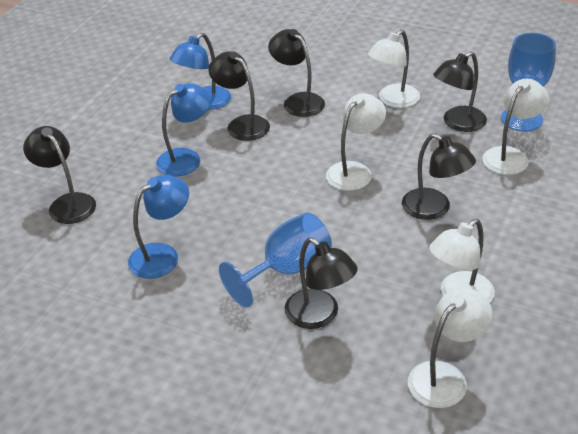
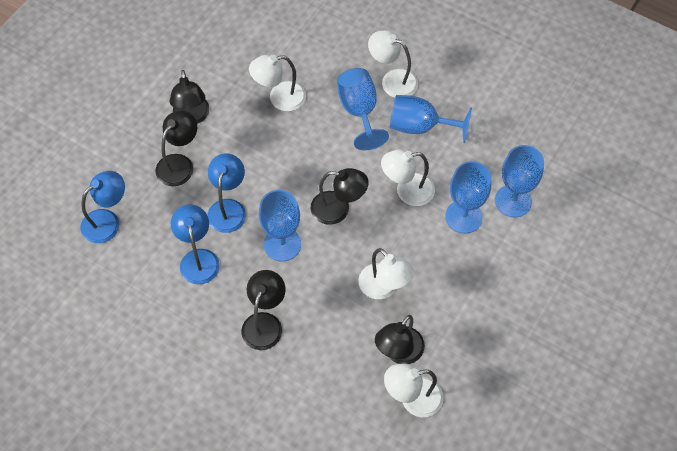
black lamp: [23,126,96,224] [208,51,270,141] [268,29,325,117] [285,237,358,329] [402,134,476,220] [433,51,487,132] = 6 -> [155,110,197,186] [169,70,209,124] [241,270,286,350] [310,168,369,225] [375,315,425,364] = 5
blue goblet: [219,212,332,307] [501,33,556,132] = 2 -> [259,190,301,261] [337,68,389,150] [390,95,472,143] [445,161,491,234] [495,145,544,217] = 5

